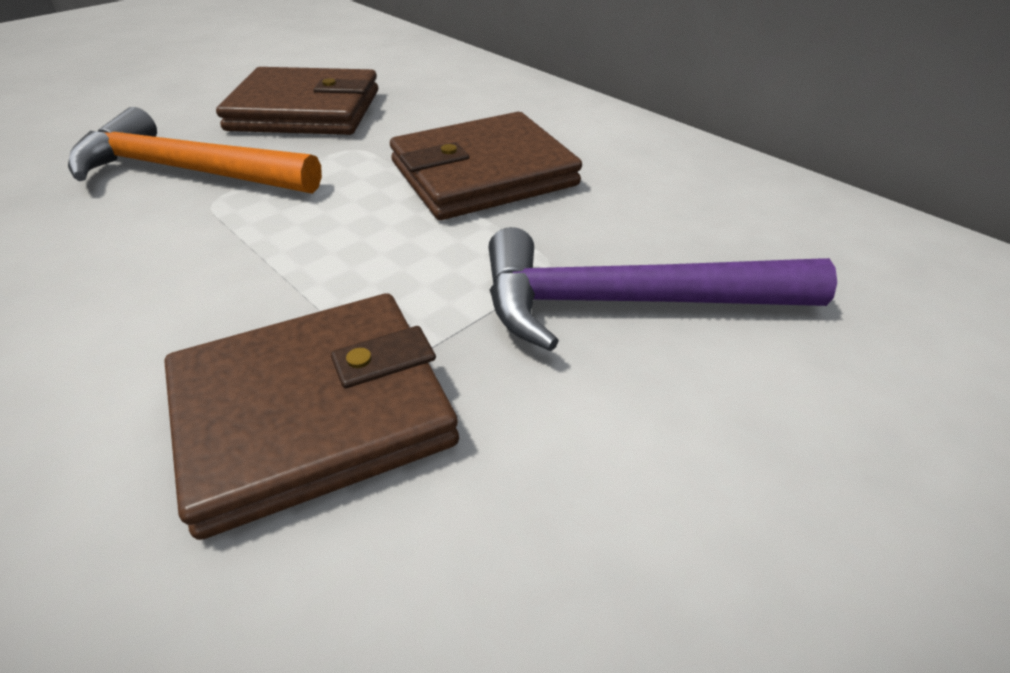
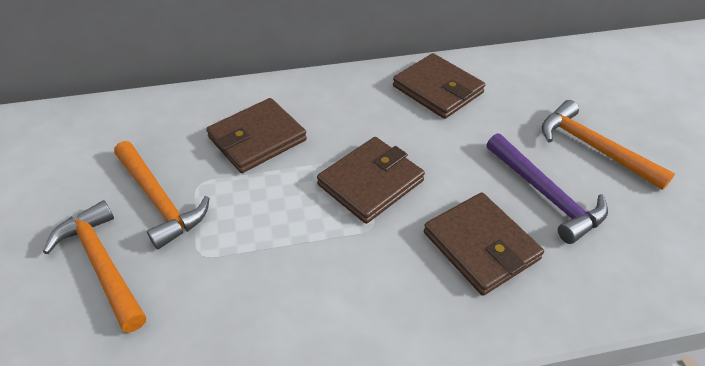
brown wallet: [164,293,459,540] [216,67,378,135] [390,112,582,220] = 3 -> [206,98,307,173] [317,137,425,224] [393,53,485,119] [424,192,544,296] = 4
orange hammer: [68,107,322,194] = 1 -> [43,200,146,333] [114,141,210,249] [542,100,675,190] = 3

